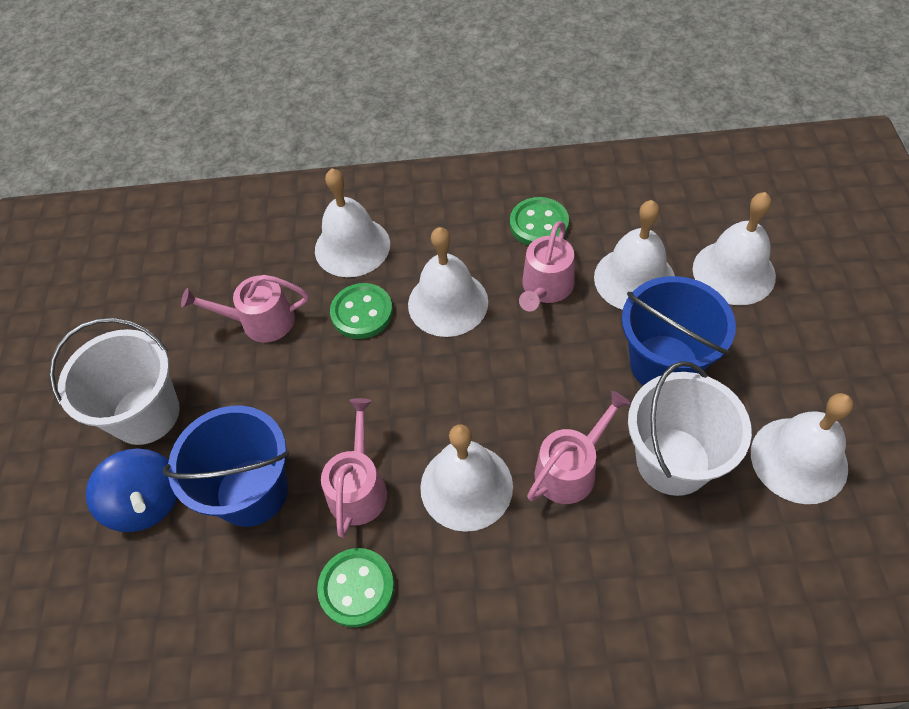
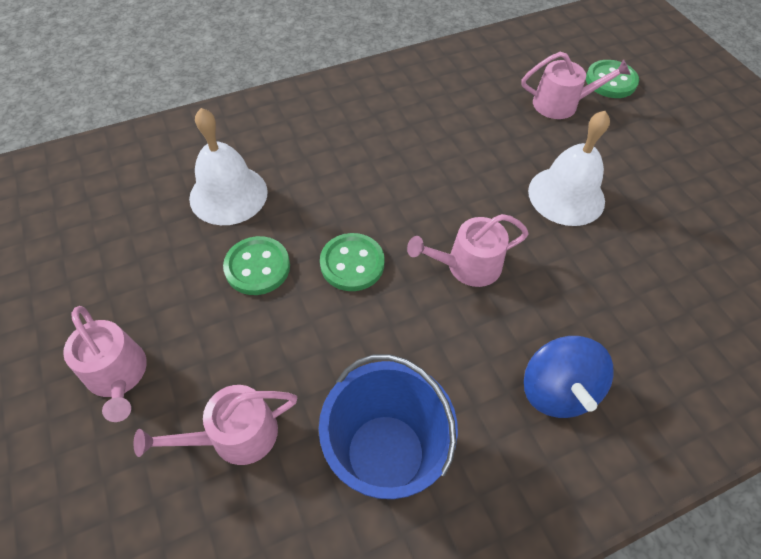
blue bucket: [163,406,289,527] [622,276,736,385] = 2 -> [319,354,458,499] = 1
white bell: [315,168,390,277] [408,227,488,337] [420,424,513,532] [594,200,675,310] [693,192,776,305] [751,393,853,504] = 6 -> [189,108,268,225] [528,111,610,226] = 2
white bucket: [49,318,180,445] [628,361,752,496] = 2 -> none = 0

